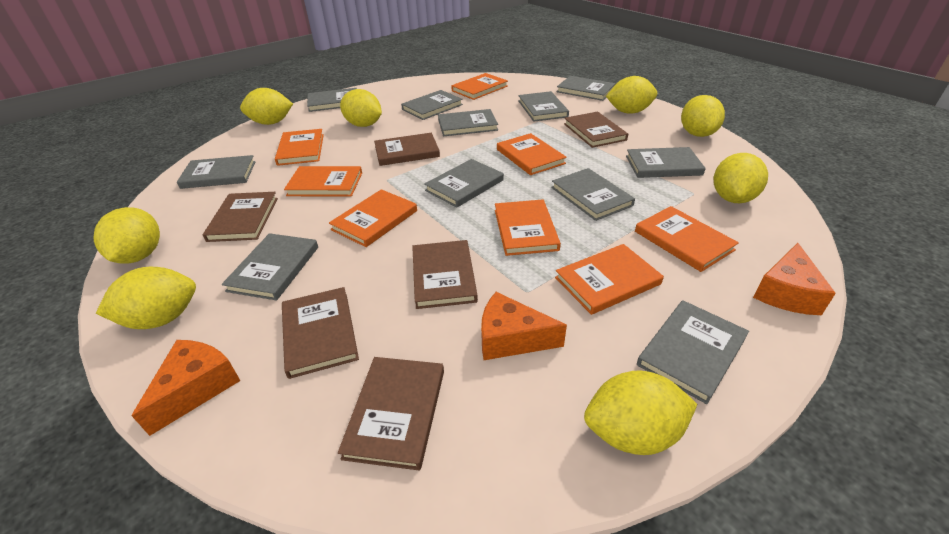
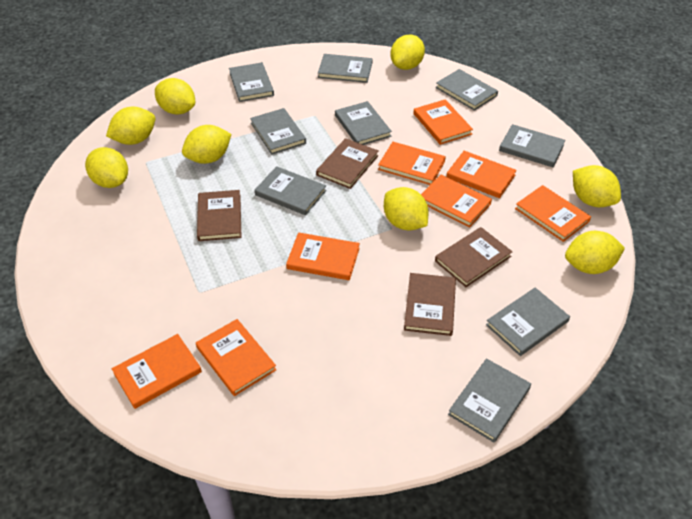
brown book: [203,192,278,242] [282,287,359,379] [338,357,444,470] [374,133,440,166] [412,240,478,309] [564,112,628,148] = 6 -> [197,190,242,241] [316,138,379,189] [404,273,456,336] [435,227,513,287] = 4
grey book: [177,155,256,189] [222,233,318,300] [307,88,357,112] [401,90,463,120] [424,159,504,208] [438,109,498,136] [518,91,569,122] [551,168,635,221] [557,76,616,101] [626,147,706,178] [637,300,749,404] = 11 -> [229,62,274,102] [250,108,306,155] [255,166,326,215] [318,54,373,83] [335,101,392,145] [436,69,498,111] [448,358,531,443] [486,288,570,356] [499,124,565,167] = 9
orange cheese: [131,340,241,436] [481,292,567,360] [753,243,836,315] = 3 -> none = 0

